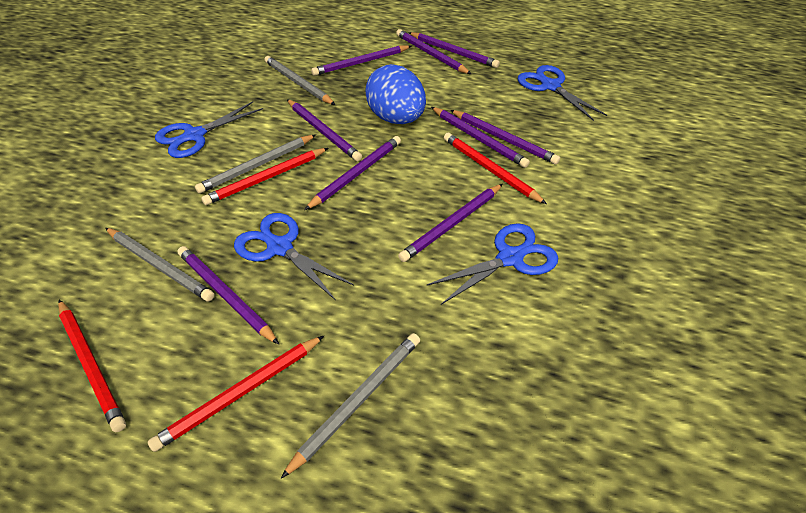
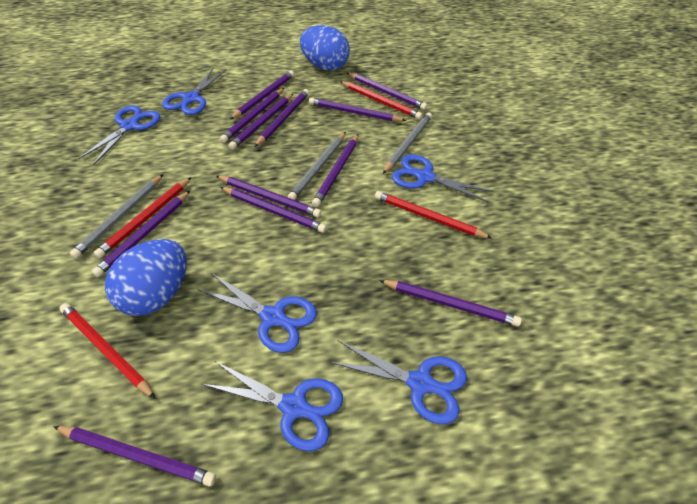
blue egg: [365,64,426,124] = 1 -> [105,239,187,316] [300,25,350,71] = 2
blue scissors: [155,101,263,158] [234,213,354,300] [427,223,558,305] [518,65,607,121] = 4 -> [78,105,160,165] [162,67,226,115] [197,273,317,353] [202,361,343,451] [329,341,467,424] [392,154,493,203] = 6
grey pencil: [105,228,214,301] [195,135,316,194] [264,56,335,105] [280,333,420,479] = 4 -> [70,174,163,259] [288,132,346,200] [383,113,432,174] = 3
purple pencil: [178,246,279,345] [287,99,362,161] [304,136,401,210] [311,45,411,76] [396,29,471,74] [398,184,503,262] [409,32,500,68] [431,107,530,168] [450,110,560,165] = 9 -> [53,426,216,486] [92,191,190,277] [217,176,321,218] [220,88,284,143] [220,187,327,233] [228,94,293,150] [230,70,294,120] [254,89,309,147] [309,97,406,122] [312,134,358,207] [347,73,427,110] [379,280,522,327] = 12

